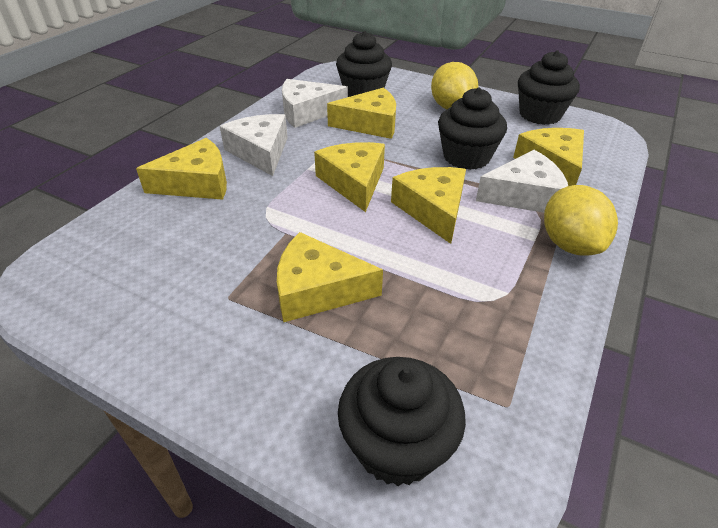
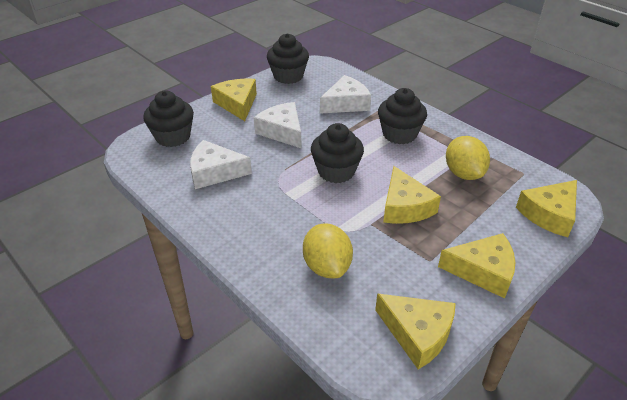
yellow cheese: [136,138,227,200] [277,232,383,322] [314,142,385,212] [327,87,396,139] [391,167,466,244] [513,128,584,186] = 6 -> [211,78,257,121] [375,293,456,369] [383,166,441,224] [438,233,515,299] [516,180,577,237] = 5

